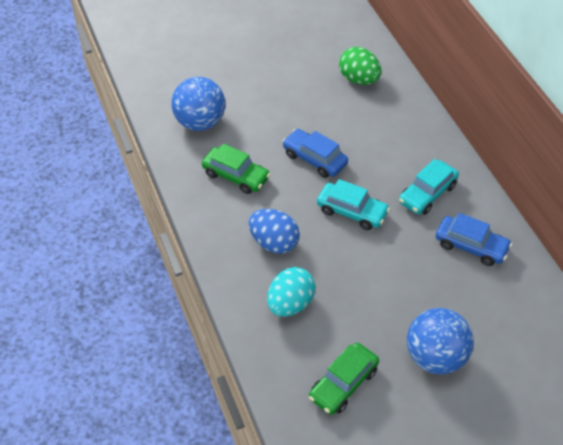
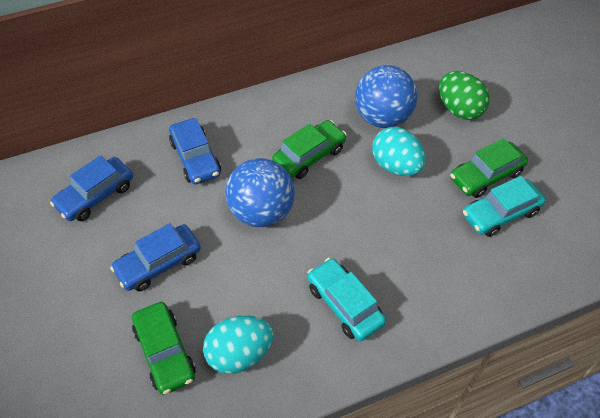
blue car: [282,129,348,178] [436,213,512,266] = 2 -> [50,155,133,221] [110,223,201,292] [169,118,221,184] = 3
blue egg: [249,209,300,254] = 1 -> none = 0
green car: [202,143,270,194] [309,343,379,415] = 2 -> [132,302,196,395] [272,120,347,179] [450,138,528,198] = 3
turquoise egg: [267,267,315,317] = 1 -> [203,315,274,374] [372,127,426,176] = 2

